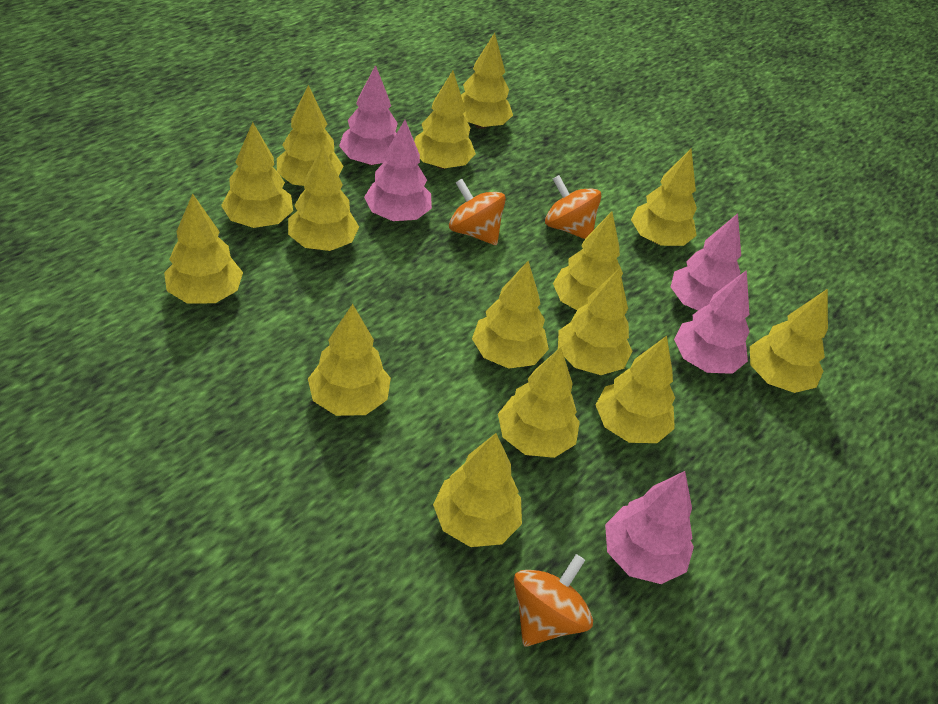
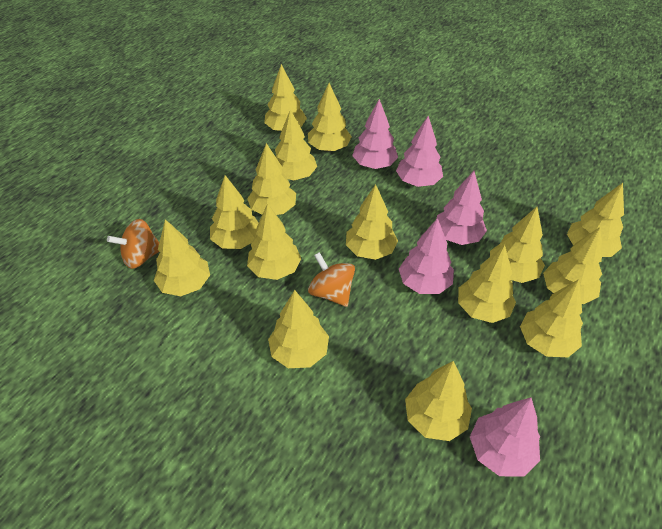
orange spinning top: [449,179,506,245] [514,554,593,647] [545,175,601,239] = 3 -> [107,219,159,269] [308,252,355,307] = 2

